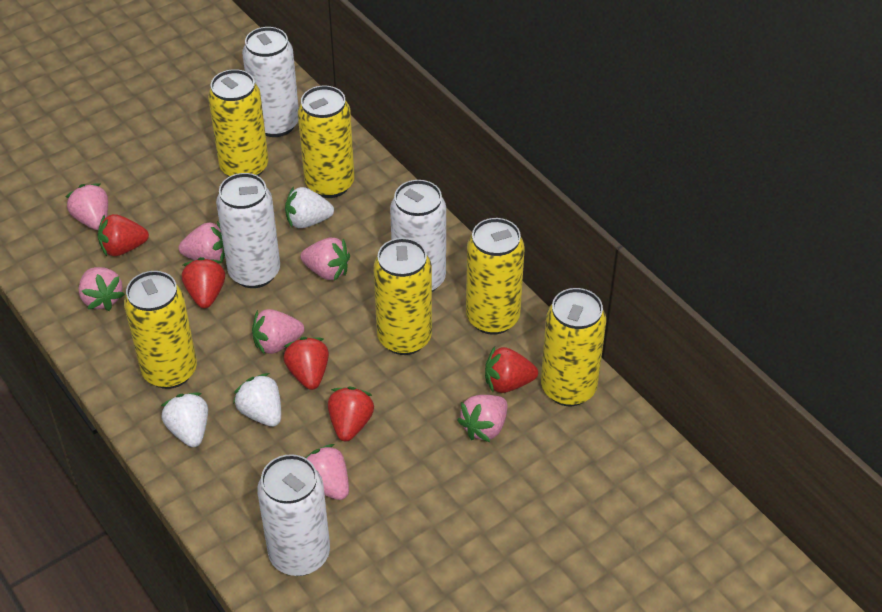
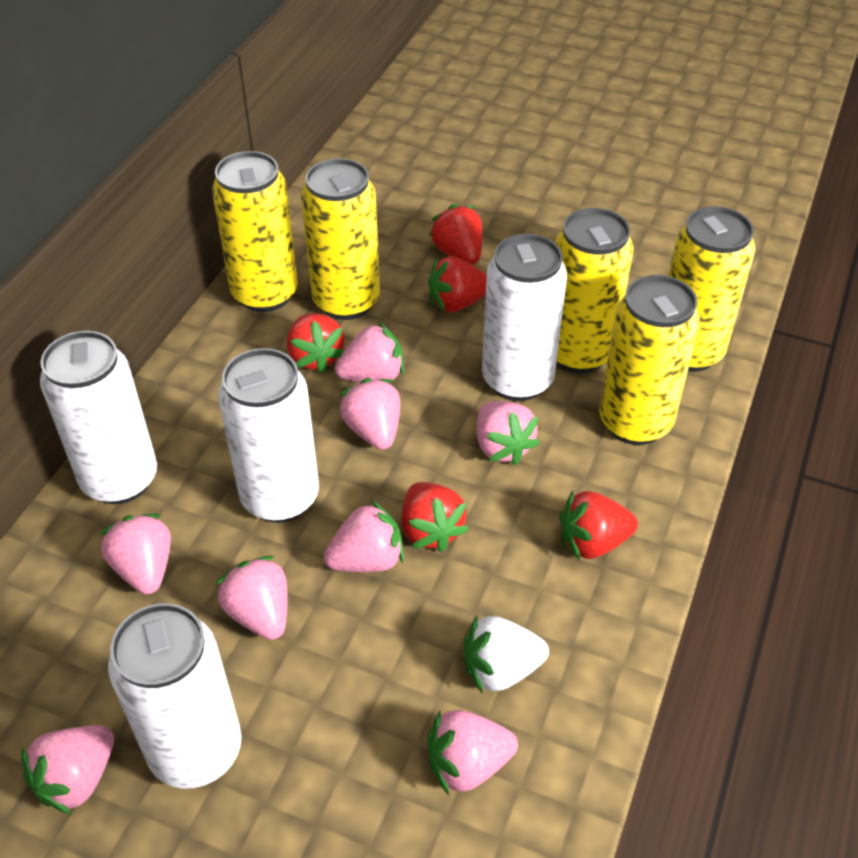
pink strawberry: [66,184,108,230] [79,267,125,311] [179,221,225,263] [252,309,304,355] [300,237,350,281] [306,444,349,500] [457,395,508,442] = 7 -> [21,725,114,815] [99,514,171,594] [216,556,288,640] [324,500,404,572] [335,322,404,382] [340,378,400,450] [427,710,518,795] [477,401,540,465] = 8
white strawberry: [161,393,208,447] [233,373,281,427] [285,186,334,228] = 3 -> [464,616,549,693] = 1
yellow can: [124,271,197,389] [208,69,268,177] [298,86,354,198] [373,238,432,355] [466,218,525,335] [541,288,606,406] = 6 -> [212,151,298,312] [301,158,380,320] [555,208,634,373] [599,275,700,445] [668,206,755,372] = 5

